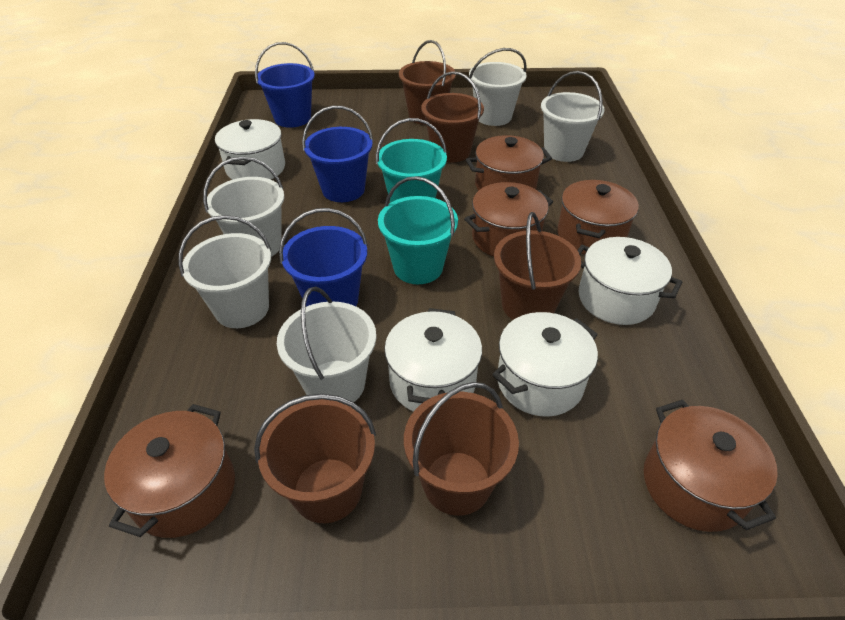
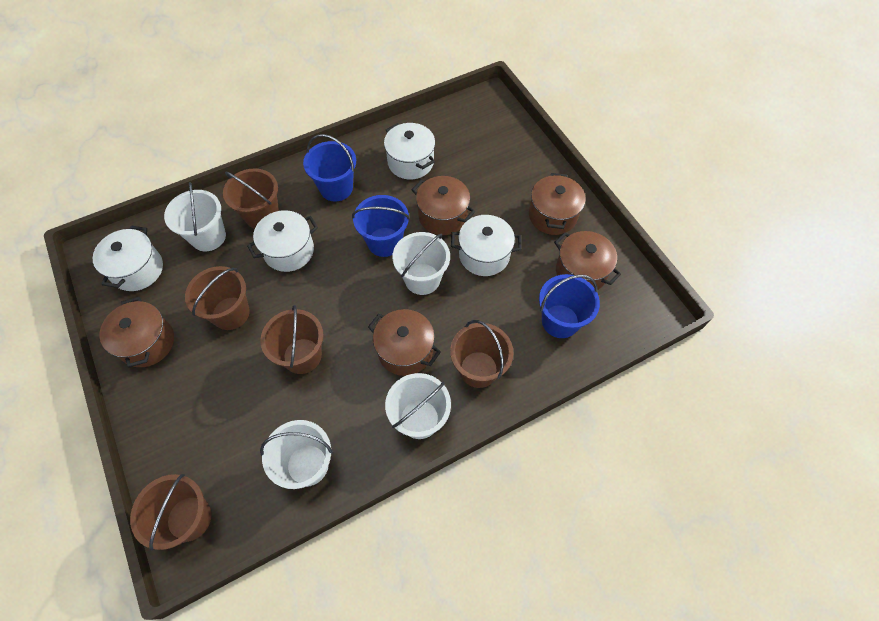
turquoise bucket: [376,118,447,203] [378,176,458,284] = 2 -> none = 0
white bucket: [178,215,271,328] [203,156,284,257] [277,286,376,402] [469,48,527,126] [541,71,605,162] = 5 -> [164,182,226,251] [260,420,333,489] [385,373,451,439] [392,232,450,295] = 4

